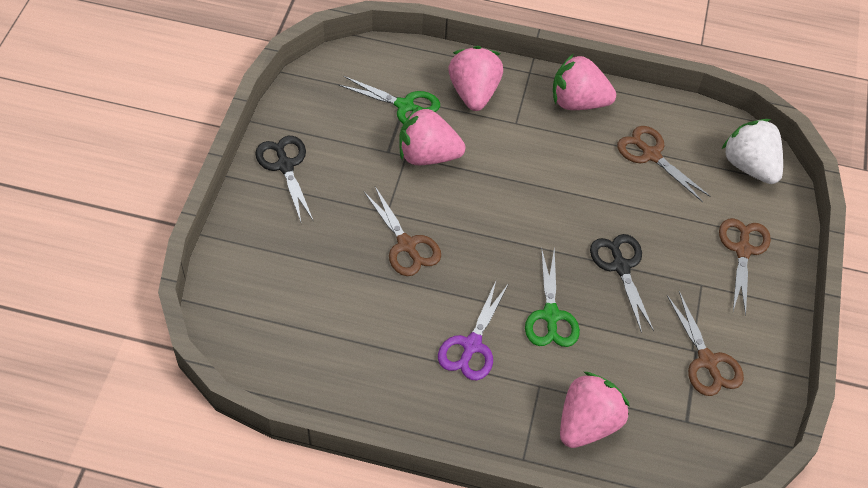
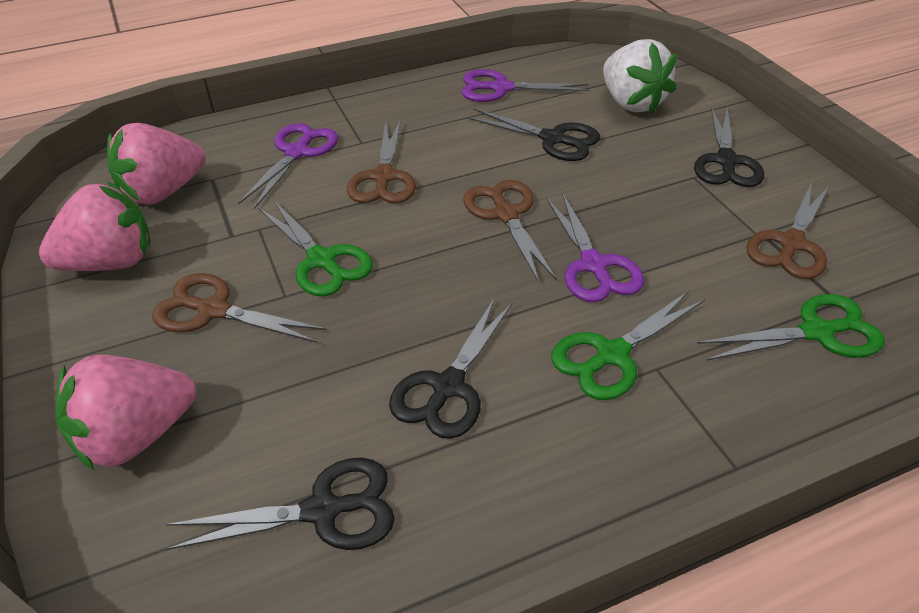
black scissors: [255,136,314,222] [590,234,654,333] = 2 -> [165,458,395,550] [389,298,513,439] [466,108,600,161] [694,107,764,187] = 4
green scissors: [339,76,440,124] [525,247,580,347] = 2 -> [258,200,373,296] [551,291,705,400] [697,294,885,361] = 3
pink strawberry: [399,106,465,165] [448,46,503,111] [553,54,616,110] [560,372,630,448] = 4 -> [39,182,151,271] [55,355,196,471] [107,123,206,205] = 3
purple scissors: [438,279,509,380] = 1 -> [238,123,338,209] [461,69,589,102] [546,193,644,302] = 3

